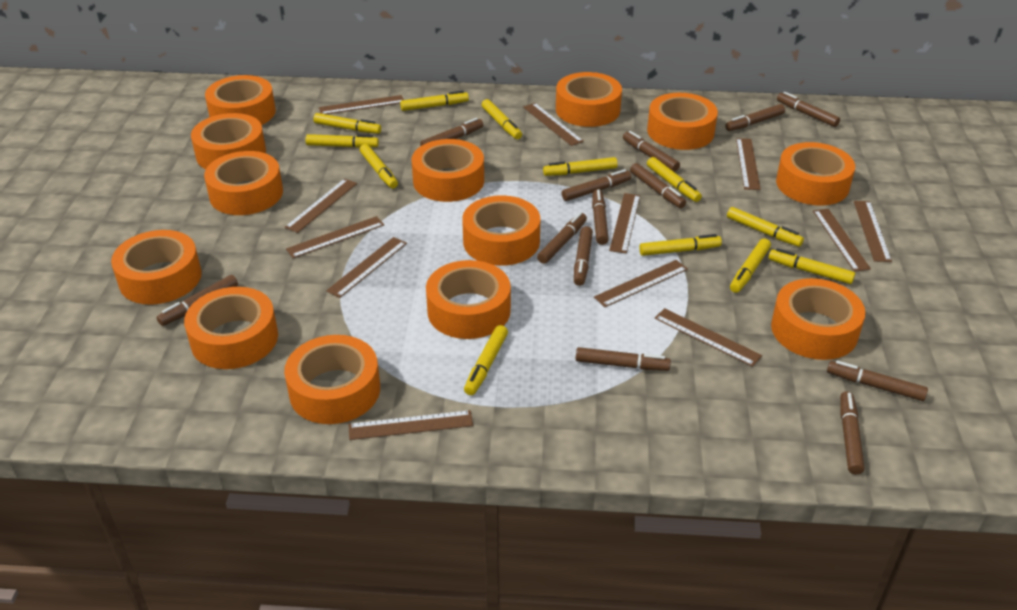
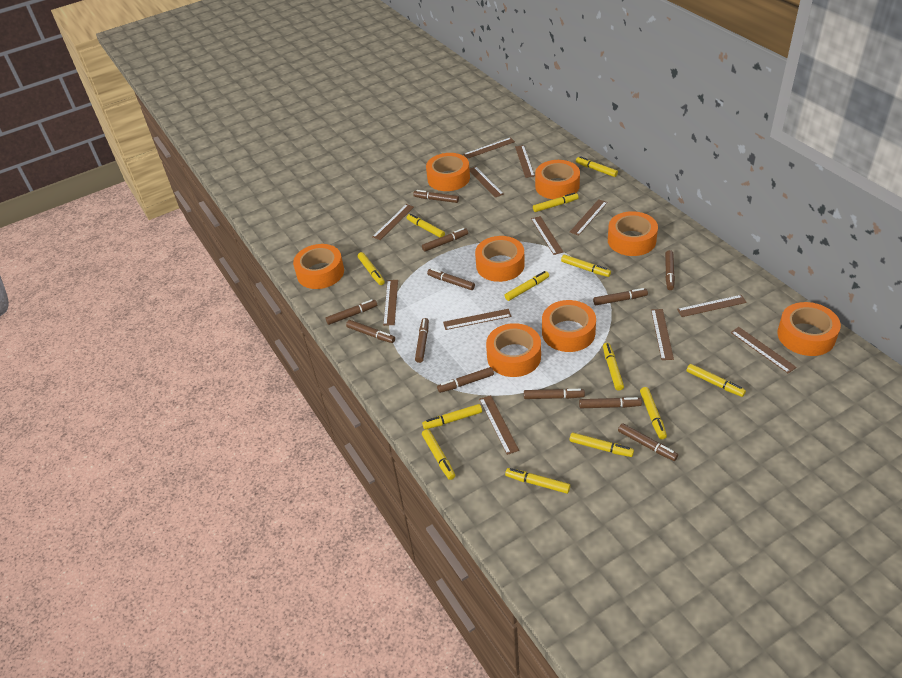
brown marker: [157,275,238,326] [420,118,483,146] [537,212,587,264] [562,169,631,201] [574,226,593,286] [576,347,671,371] [592,189,609,245] [623,131,680,172] [630,163,686,208] [725,104,785,131] [777,92,840,127] [827,360,928,401] [840,391,865,474] = 13 -> [325,299,377,325] [346,320,395,343] [413,190,459,203] [415,318,429,363] [422,228,468,252] [427,268,475,290] [437,367,494,393] [524,388,585,399] [579,397,642,408] [593,288,648,305] [618,423,678,461] [665,250,675,290] = 12
orange tape: [111,230,202,305] [184,287,278,369] [191,113,266,169] [204,151,283,215] [205,75,276,125] [284,335,380,424] [411,139,484,202] [426,260,511,339] [462,195,540,266] [556,72,622,127] [647,93,718,150] [771,278,866,360] [776,142,855,206] = 13 -> [293,244,344,289] [426,153,470,191] [475,236,525,282] [486,323,541,377] [535,160,580,199] [542,300,596,352] [608,211,658,256] [777,302,841,356] = 8
yellow marker: [305,134,379,148] [313,113,381,134] [360,144,398,189] [400,91,469,111] [464,325,508,395] [482,99,522,139] [543,157,618,176] [639,234,722,256] [647,157,702,202] [727,207,804,247] [730,238,771,293] [768,248,855,284] = 12 -> [358,252,385,285] [407,213,445,237] [422,404,482,429] [422,429,455,480] [504,271,549,301] [505,468,570,494] [533,192,579,212] [561,255,611,277] [570,433,634,457] [576,156,618,177] [603,343,624,391] [640,387,667,439] [686,364,746,397] = 13

